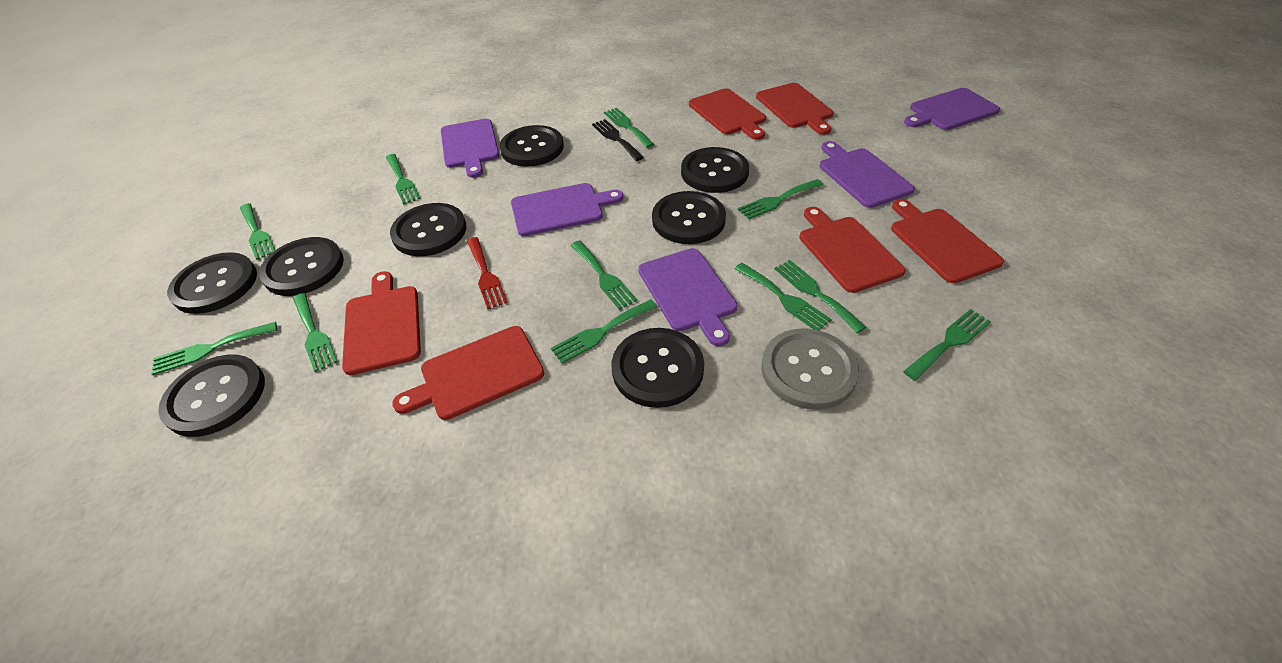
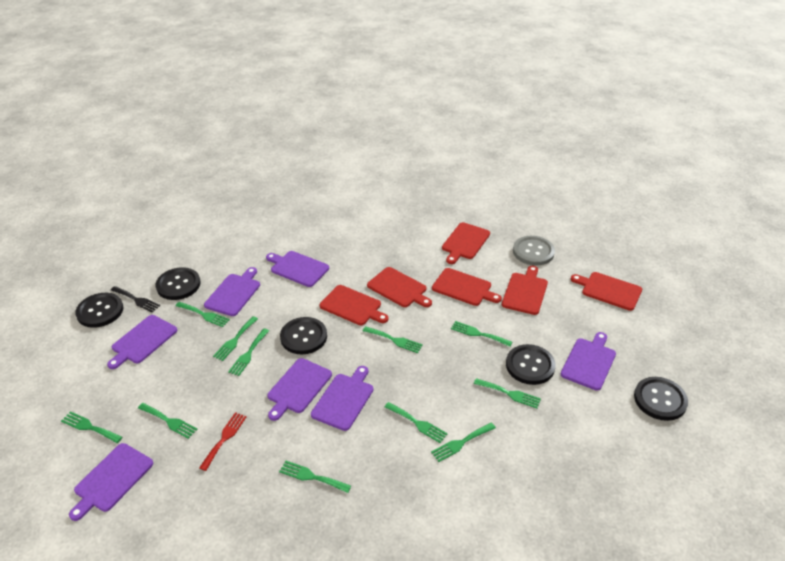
black button: [158,355,265,437] [167,252,257,314] [259,237,344,296] [390,203,466,256] [499,125,564,167] [612,328,704,408] [652,191,726,244] [681,147,749,193] = 8 -> [75,293,123,328] [156,267,201,300] [280,317,327,355] [506,344,556,385] [634,377,688,421] = 5
purple cutting board: [441,119,499,178] [511,183,624,236] [638,248,737,346] [819,141,915,208] [904,88,1000,130] = 5 -> [69,443,153,521] [107,315,177,369] [204,267,260,316] [266,251,329,287] [267,358,332,421] [311,366,373,431] [561,332,616,391] = 7

